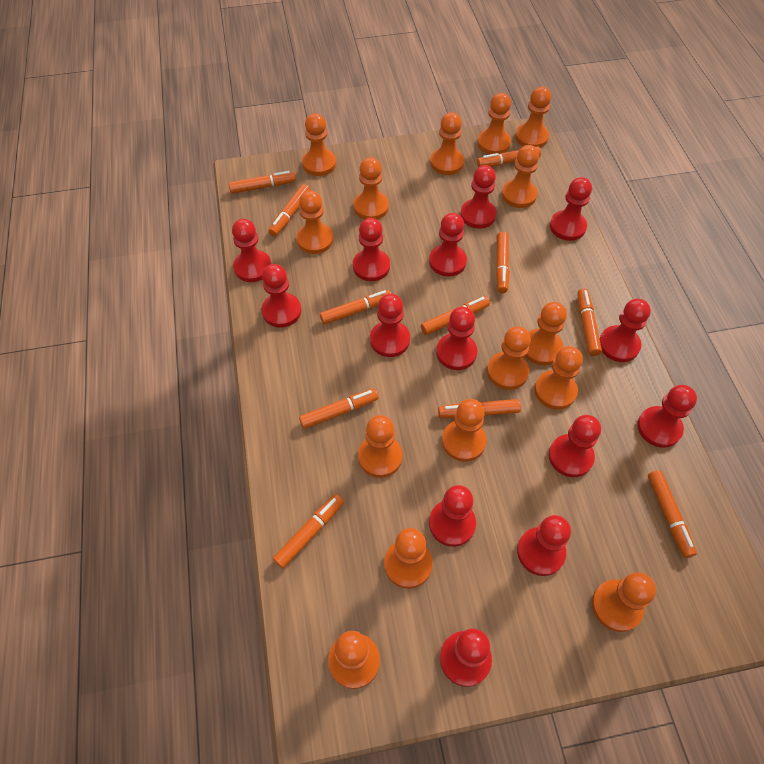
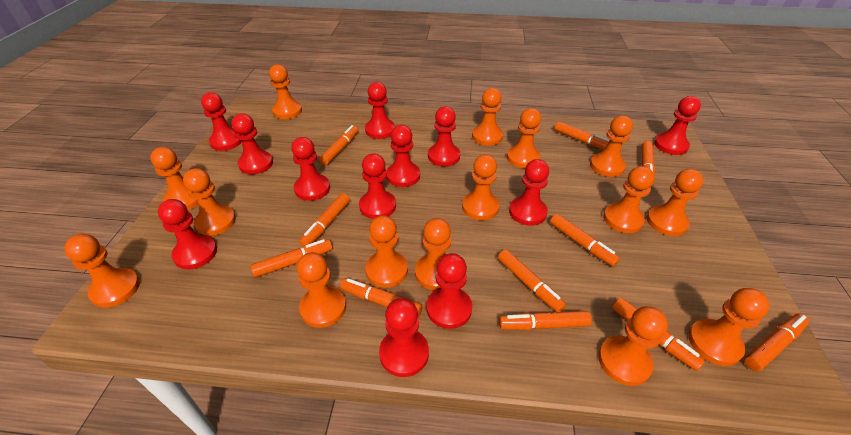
red pawn: [232,219,271,282] [262,264,301,328] [353,218,390,281] [370,294,410,357] [429,213,467,276] [429,485,476,547] [436,307,477,370] [440,629,492,687] [460,165,497,229] [517,515,571,576] [549,415,601,477] [550,177,592,241] [600,299,651,362] [637,385,697,448] = 14 -> [158,199,217,270] [201,92,242,151] [232,113,273,175] [291,137,330,201] [359,153,396,219] [365,82,395,139] [379,298,429,377] [387,125,420,187] [427,253,472,329] [428,106,460,167] [509,159,549,226] [654,96,701,155] = 12

